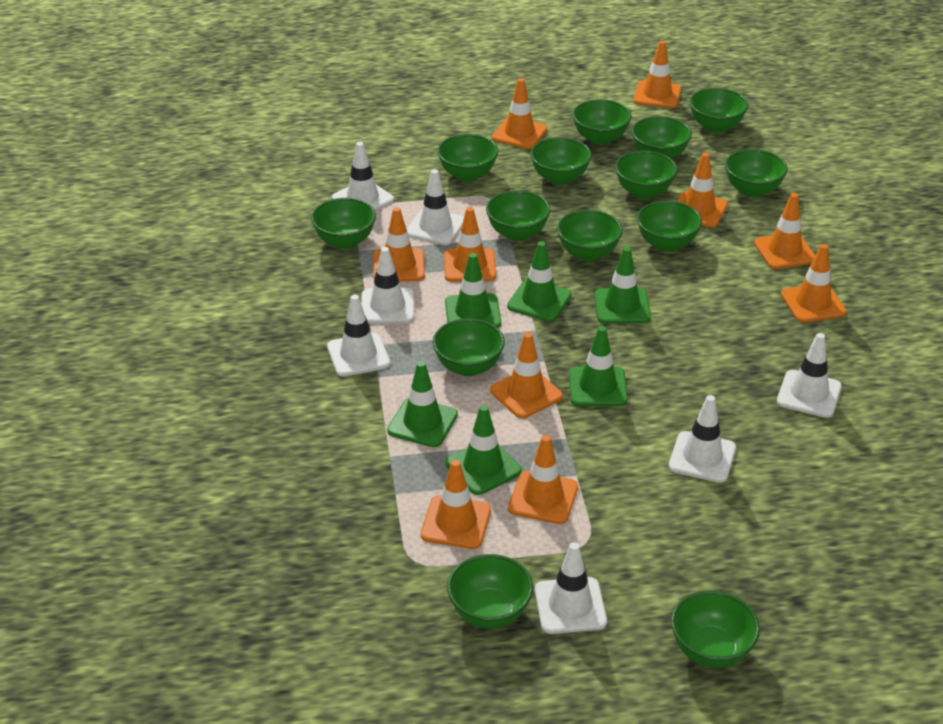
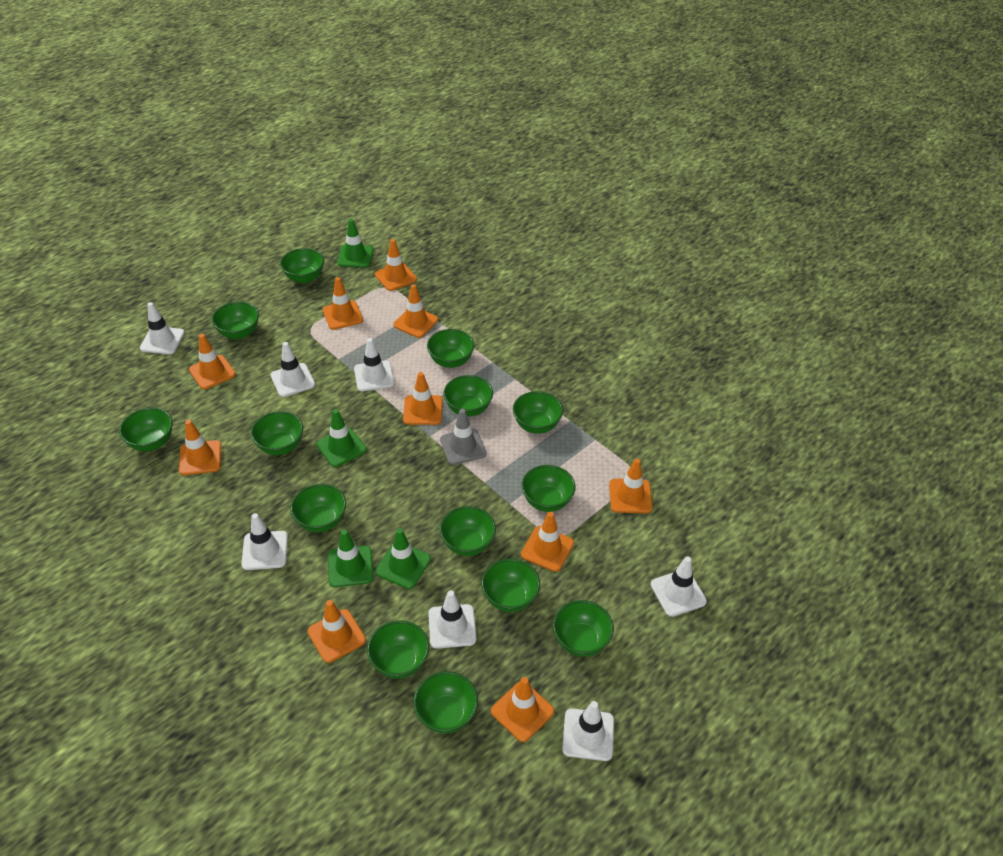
green traffic cone: [387,361,458,447] [445,253,501,328] [445,405,522,495] [507,241,571,322] [569,326,628,406] [594,247,651,324] = 6 -> [316,409,367,467] [328,529,373,587] [337,219,374,268] [375,528,431,589] = 4
grey traffic cone: none = 0 -> [440,409,486,465] = 1

